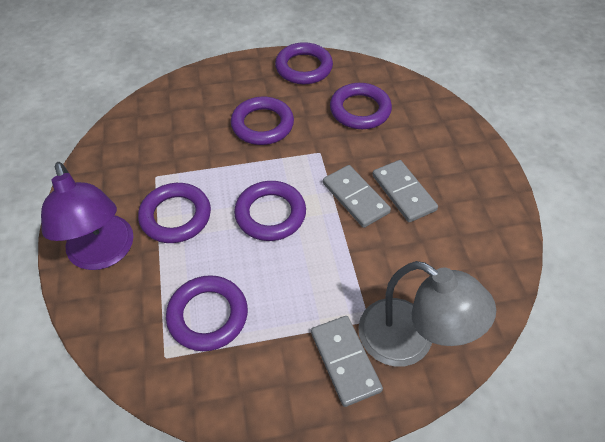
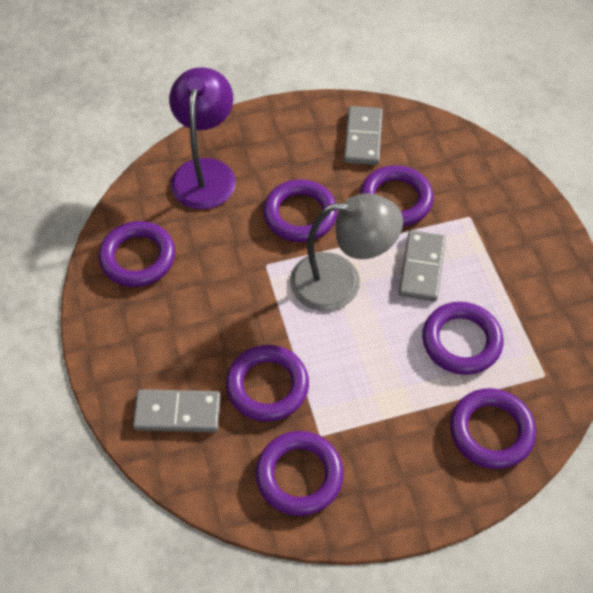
purple ring: [138,183,211,243] [166,275,248,351] [231,96,294,145] [234,181,306,241] [275,42,333,84] [330,83,392,129] = 6 -> [98,221,175,287] [226,345,309,422] [256,431,344,516] [263,179,338,242] [360,165,434,227] [422,302,503,375] [450,388,536,469] = 7

